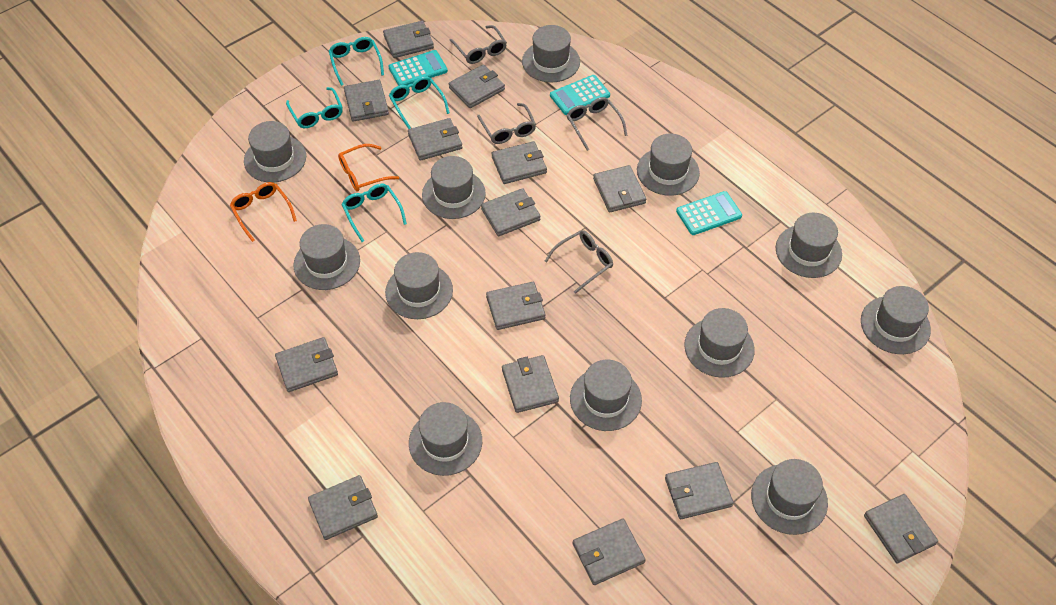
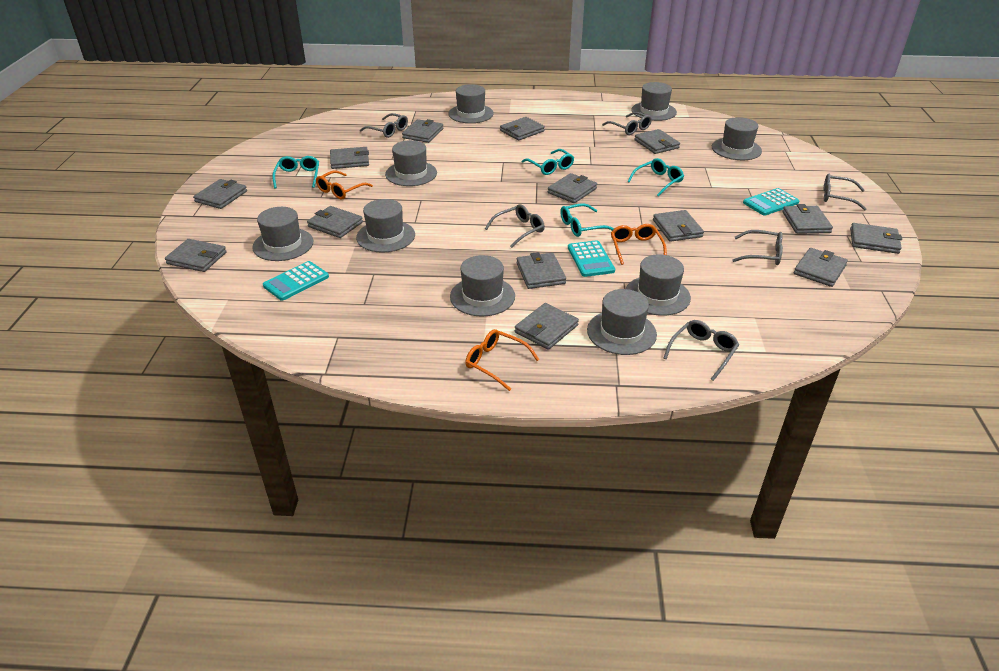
grey glasses: [449,25,507,64] [477,103,536,144] [545,230,613,294] [566,97,628,151] = 4 -> [360,113,408,138] [485,204,545,248] [602,112,652,135] [664,320,739,381] [732,230,783,265] [824,174,867,210] = 6
grey hat: [244,121,306,183] [293,224,360,290] [385,252,453,319] [409,402,482,476] [422,156,486,219] [522,25,580,83] [570,360,642,431] [637,134,700,196] [684,308,755,378] [751,459,828,535] [776,213,842,278] [861,286,931,354] = 12 -> [252,207,314,261] [356,199,415,253] [385,140,437,186] [449,84,494,123] [450,255,515,317] [587,289,657,355] [625,254,691,316] [631,82,677,121] [712,117,762,160] = 9
orange glasses: [230,182,297,242] [338,144,399,192] = 2 -> [316,170,373,199] [465,329,540,391] [611,224,667,265] = 3

